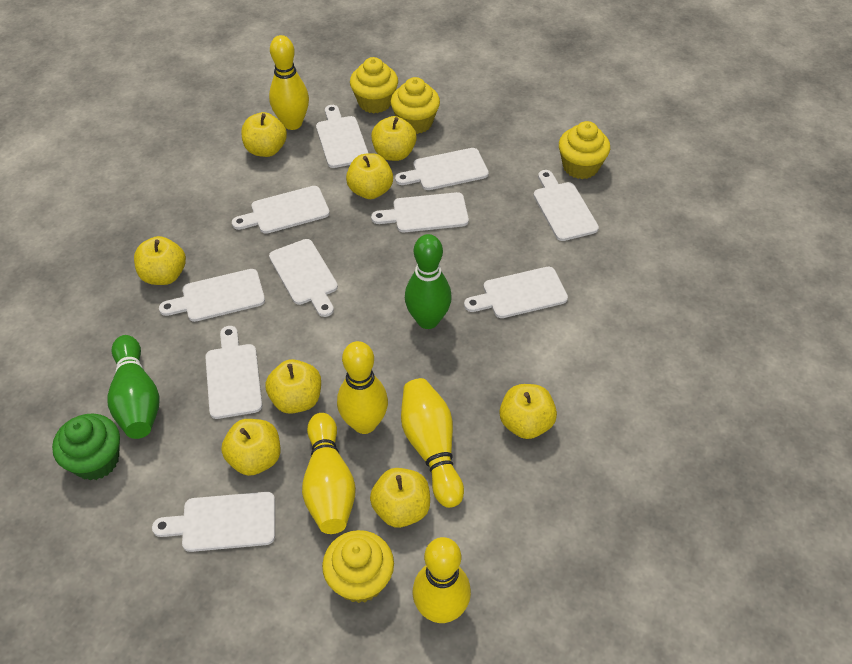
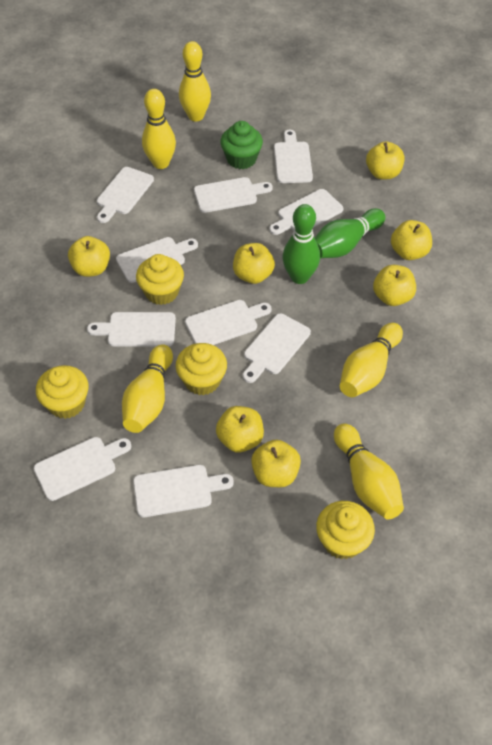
yellow apple: [134,236,186,285] [221,419,280,476] [241,112,287,157] [265,359,321,414] [346,153,393,199] [370,468,430,528] [371,116,417,161] [499,384,557,439] = 8 -> [68,236,110,277] [216,406,264,452] [233,243,275,284] [251,439,301,487] [366,142,405,180] [373,265,416,306] [391,220,432,260] = 7

